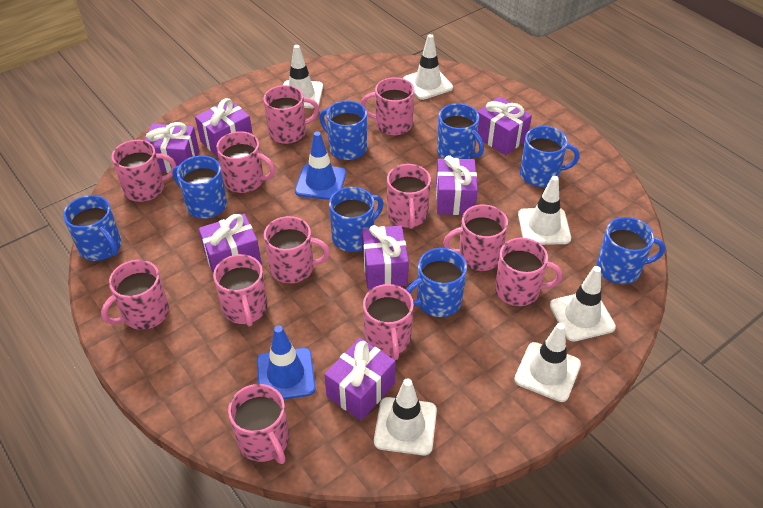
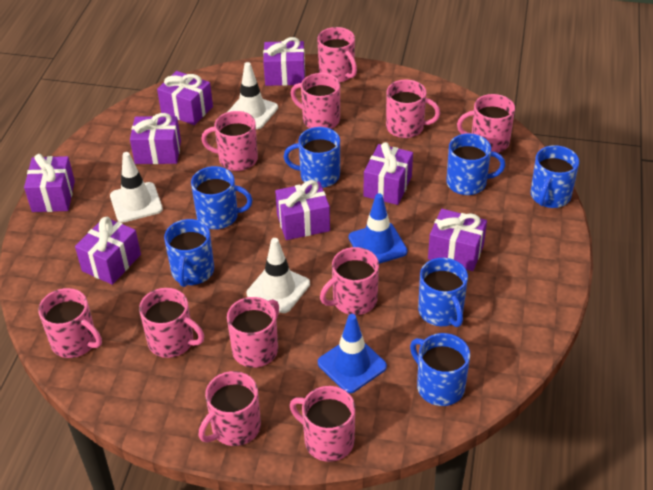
blue mug: [63,195,122,261] [172,155,227,219] [319,101,367,160] [329,187,383,252] [406,248,467,317] [437,103,484,159] [520,126,580,187] [597,217,666,284] = 8 -> [164,219,214,287] [191,166,253,229] [284,127,340,188] [410,333,470,406] [418,258,468,327] [446,133,505,195] [531,145,579,208] = 7
pink mug: [101,260,169,330] [112,140,176,202] [213,254,268,327] [216,131,275,193] [228,384,289,464] [263,85,319,144] [264,216,330,283] [361,77,414,135] [363,284,414,360] [387,164,431,229] [443,204,508,271] [495,238,563,306] = 12 -> [38,288,102,358] [139,288,204,358] [199,371,261,446] [201,111,258,171] [227,297,279,368] [290,386,355,462] [291,73,340,129] [317,27,357,82] [320,247,379,315] [386,80,440,138] [457,94,515,153] = 11
purple gift: [144,122,199,173] [195,98,253,158] [198,214,262,273] [324,338,395,421] [362,225,409,289] [436,155,478,215] [477,97,532,155] = 7 -> [24,154,75,212] [75,217,141,285] [130,113,181,164] [157,71,213,125] [263,37,305,86] [275,180,330,240] [364,142,413,205] [428,209,487,271] = 8
white traffic cone: [283,45,323,108] [374,378,437,456] [403,34,453,100] [514,323,581,402] [518,176,571,245] [550,266,616,342] = 6 -> [110,152,163,223] [228,62,278,129] [247,238,310,313] = 3

